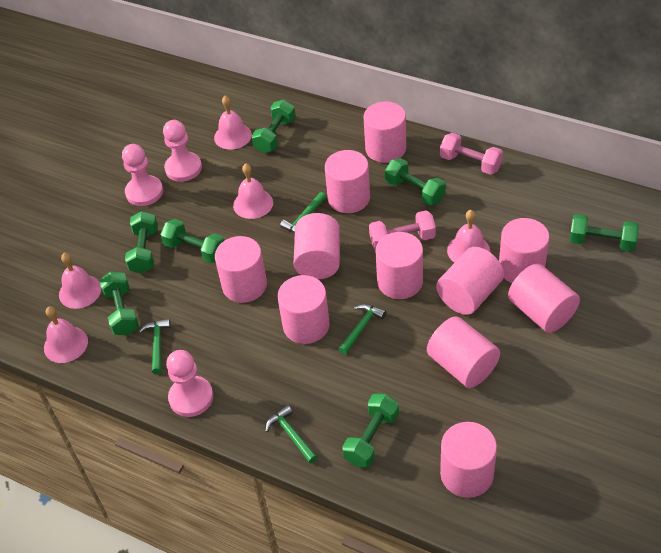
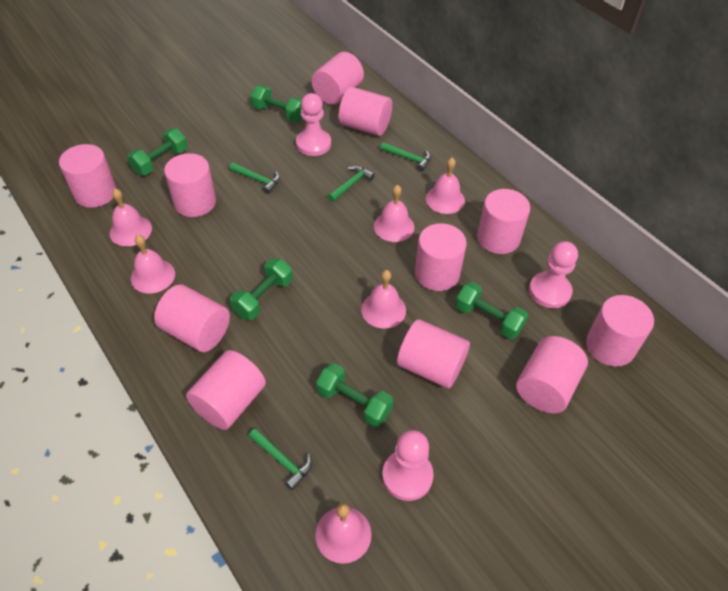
green dumbbell: [99,271,139,335] [125,211,158,274] [160,219,224,263] [252,100,296,153] [342,394,399,468] [385,158,446,206] [569,214,639,252] = 7 -> [128,129,188,175] [230,258,293,320] [250,85,302,122] [316,363,393,427] [455,282,528,339] = 5
pink bell: [44,306,88,363] [59,253,101,309] [214,96,252,150] [233,164,273,219] [447,210,490,263] = 5 -> [110,188,152,246] [131,235,175,294] [315,503,372,564] [361,270,406,329] [374,185,414,242] [426,157,465,214] = 6
pink dumbbell: [369,210,436,250] [440,133,503,175] = 2 -> none = 0

